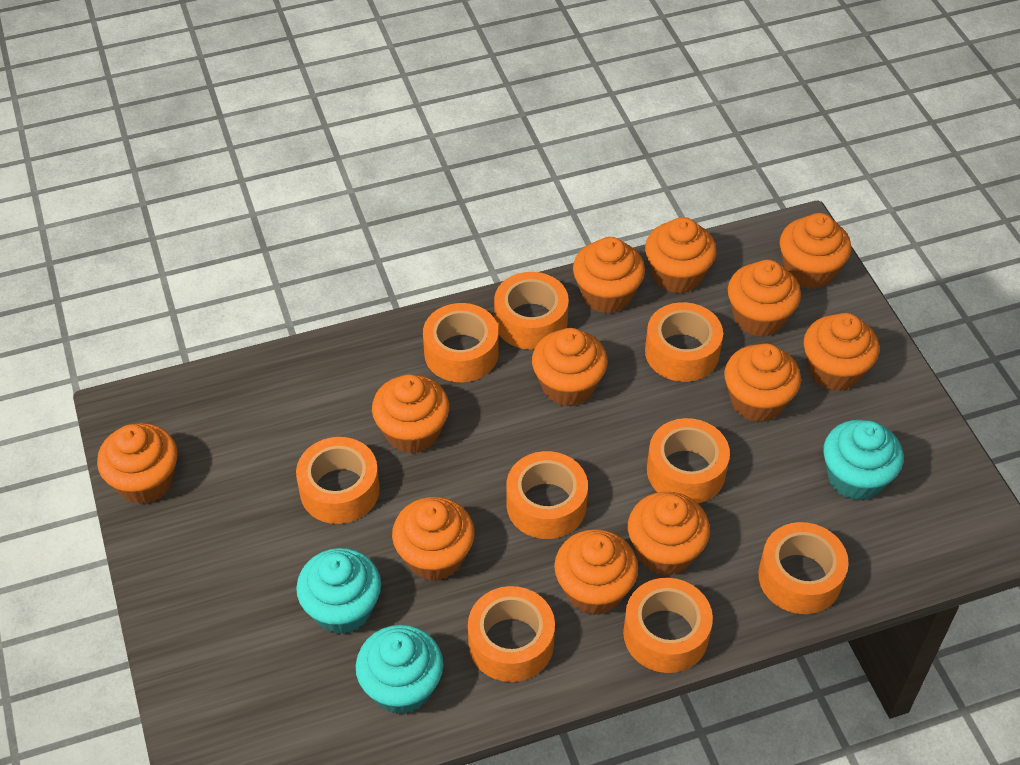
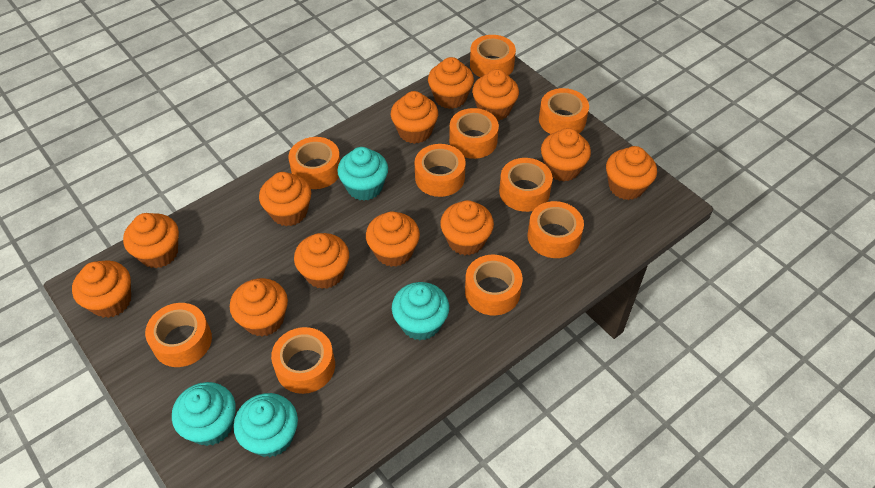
orange tape: [296,437,380,524] [423,303,499,382] [468,586,555,682] [494,272,569,350] [506,451,588,539] [623,578,713,673] [645,302,723,382] [647,418,730,503] [758,522,849,614] = 9 -> [145,303,212,367] [271,327,335,394] [288,137,340,189] [415,144,466,197] [449,108,499,159] [465,255,523,315] [470,35,516,77] [499,158,553,212] [527,201,584,258] [539,88,589,134] = 10
turquoise cupcake: [296,548,381,634] [356,625,443,714] [823,420,903,501] = 3 -> [172,382,236,446] [234,393,298,457] [337,147,388,201] [392,282,449,340] = 4

